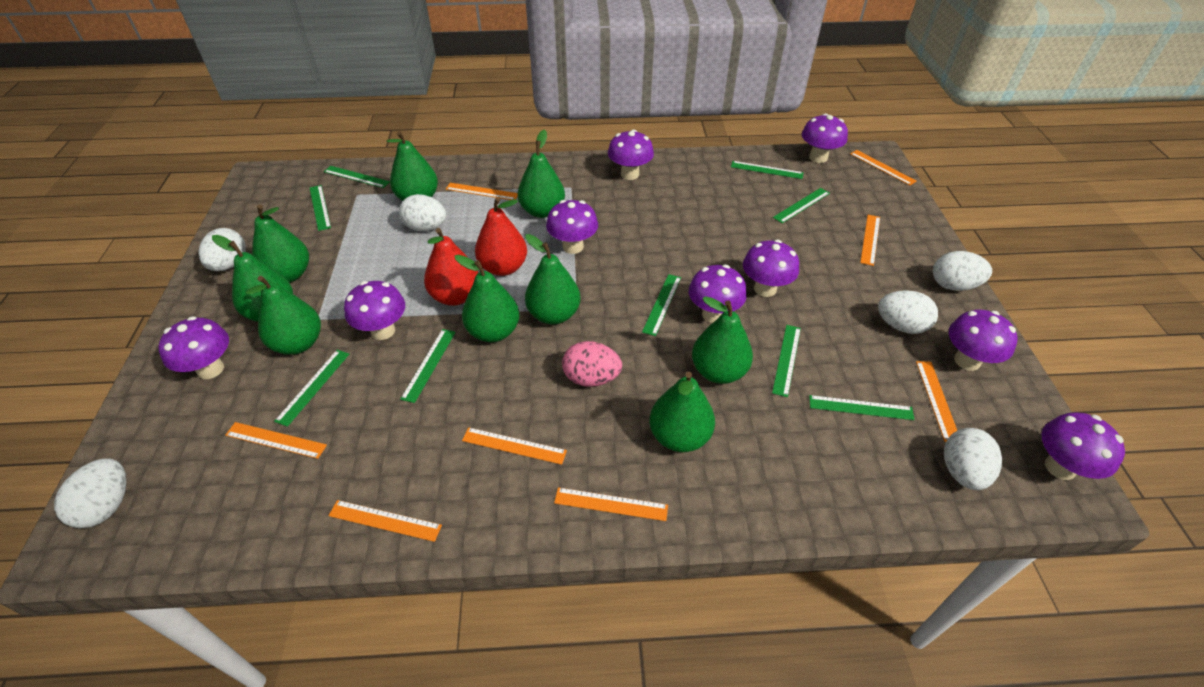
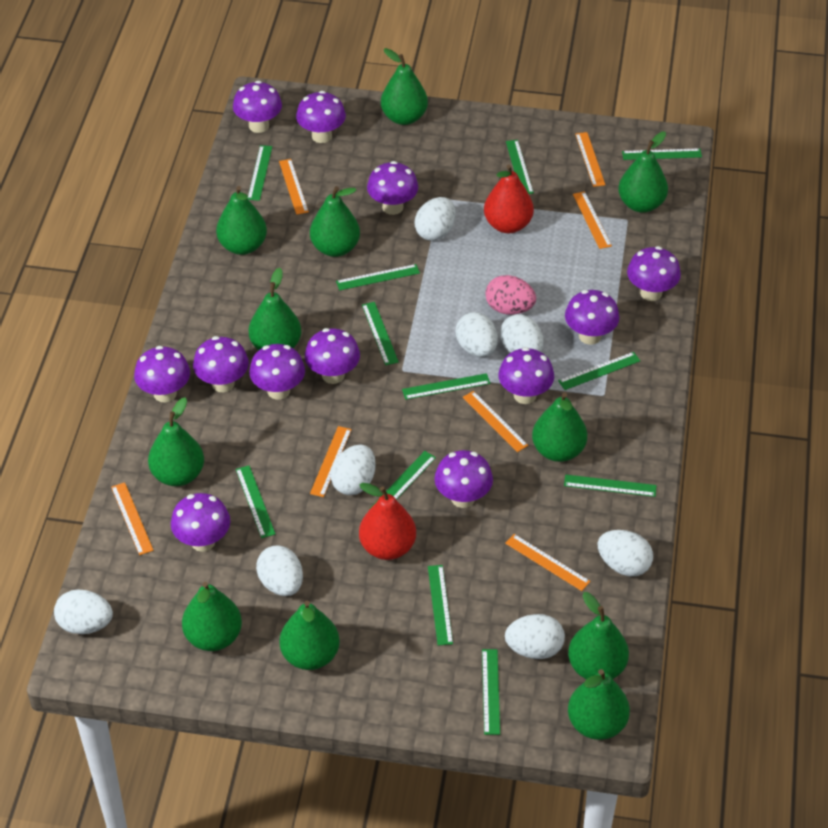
green pear: [212,235,293,322] [245,276,321,355] [252,205,309,283] [386,131,438,201] [455,255,520,342] [518,130,565,218] [525,234,581,325] [649,372,715,452] [692,296,753,384] = 9 -> [148,397,204,486] [182,582,242,651] [216,186,267,255] [249,268,301,350] [279,601,340,670] [310,186,360,257] [381,48,428,125] [532,392,587,462] [568,592,629,679] [568,669,630,740] [618,132,668,213] = 11
green ruler: [274,350,349,427] [310,185,331,231] [324,166,390,188] [400,329,456,403] [642,274,681,336] [731,161,804,179] [772,325,801,397] [773,188,830,223] [809,395,915,420] = 9 -> [236,465,275,538] [248,145,272,201] [336,264,420,290] [362,302,399,365] [370,451,436,508] [402,373,490,400] [428,565,453,645] [482,649,500,735] [506,140,534,194] [558,352,640,390] [564,475,657,497] [622,148,702,160] = 12
orange ruler: [225,422,327,459] [328,500,442,542] [446,183,518,200] [462,427,567,465] [554,487,668,521] [850,150,916,185] [860,215,880,266] [916,361,957,442] = 8 -> [111,482,153,555] [279,159,309,215] [310,426,352,497] [462,391,528,452] [505,534,590,591] [573,191,612,249] [575,132,605,187] = 7
purple mushroom: [158,316,229,379] [344,281,405,340] [546,200,598,254] [608,130,654,180] [689,264,747,323] [743,240,799,297] [802,113,848,163] [949,310,1017,371] [1042,413,1125,480] = 9 -> [134,346,190,403] [171,493,230,552] [193,336,249,392] [233,81,282,133] [249,344,305,400] [296,91,346,143] [305,328,360,384] [367,161,418,215] [434,450,493,508] [498,347,554,404] [565,290,619,345] [627,246,681,301] = 12
white egg: [54,458,126,528] [198,228,246,271] [399,194,446,231] [878,290,938,334] [933,251,992,291] [944,428,1002,490] = 6 -> [54,589,113,634] [256,545,303,596] [331,445,376,495] [415,197,455,241] [456,312,498,357] [500,314,544,353] [505,614,565,659] [597,530,653,576] = 8

